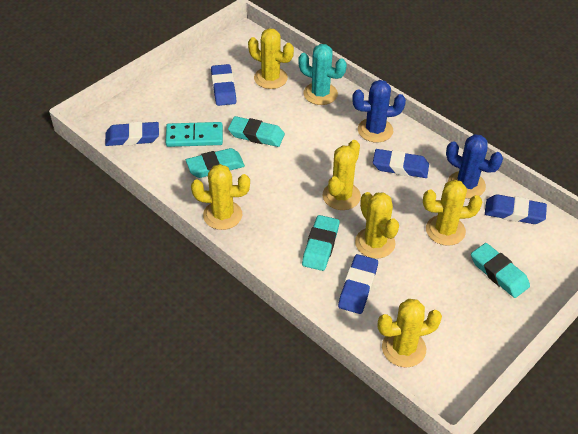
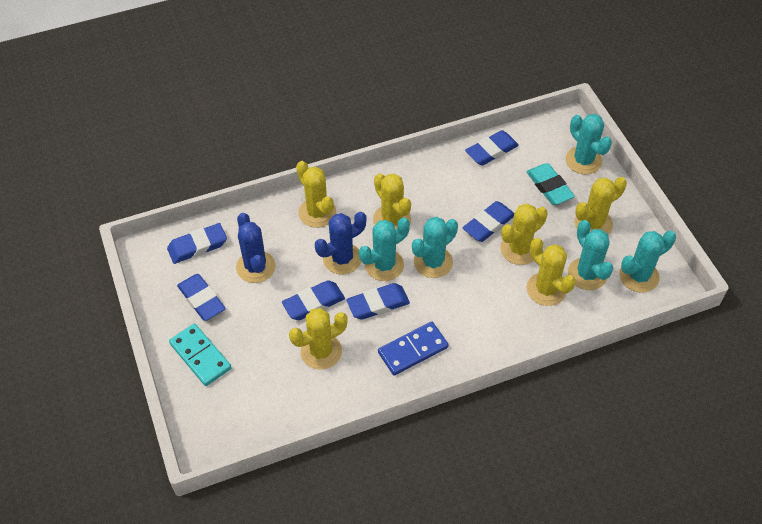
blue domino: none = 0 -> [378,322,449,375] = 1
blue eraser: [105,122,159,146] [211,64,236,106] [338,254,378,314] [373,149,429,178] [485,194,547,224] = 5 -> [167,223,227,264] [177,274,226,321] [282,280,345,320] [346,283,410,320] [463,201,514,242] [465,130,519,165] = 6
turquoise cactus: [298,44,347,105] = 1 -> [359,218,410,281] [412,217,458,278] [566,114,612,175] [568,220,614,290] [619,231,676,293] = 5
turquoise eraser: [186,148,245,178] [228,116,285,147] [302,215,339,271] [471,243,530,298] = 4 -> [527,163,575,205] = 1

